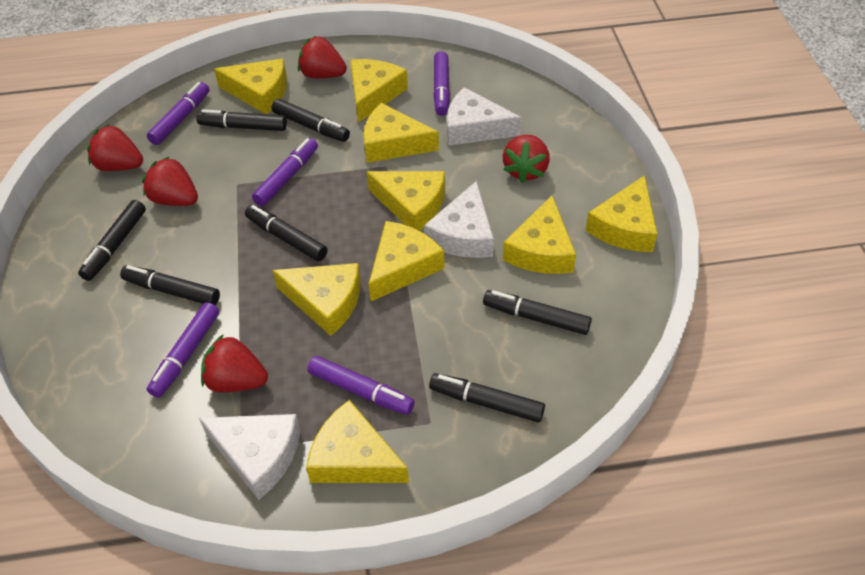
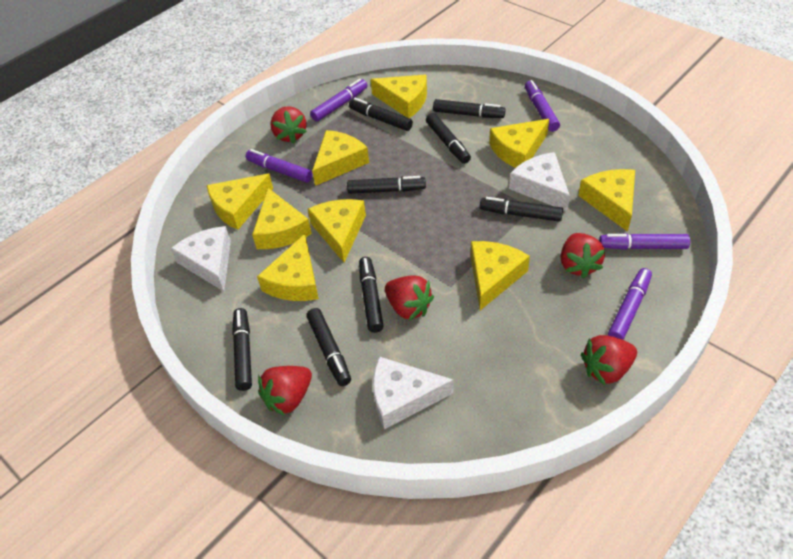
black marker: [78,200,146,281] [120,265,220,305] [196,110,287,131] [245,205,328,262] [271,99,350,142] [429,373,545,422] [483,290,592,335] = 7 -> [232,308,252,391] [306,308,351,386] [347,176,426,194] [349,98,413,131] [359,257,383,333] [426,113,471,164] [433,99,506,118] [480,197,563,222] = 8

